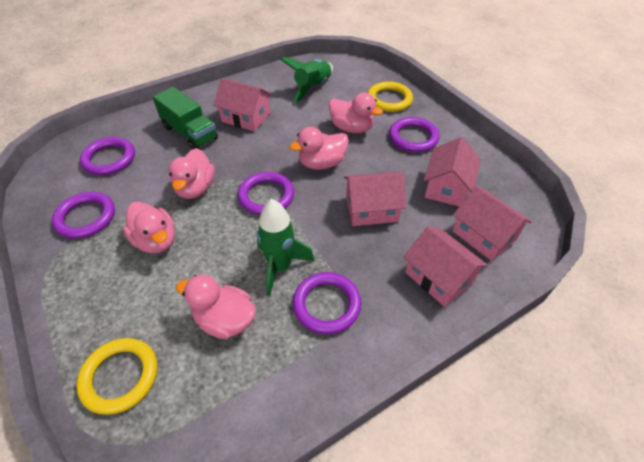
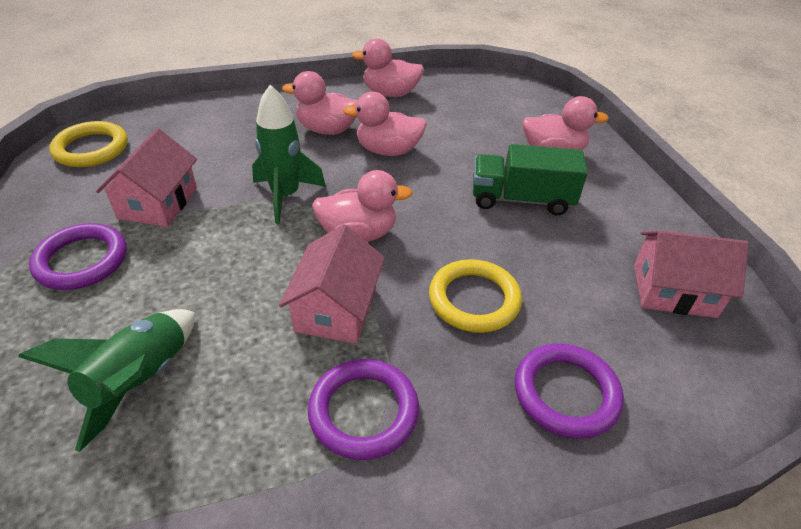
pink house: [213,78,272,132] [344,172,406,226] [403,227,488,307] [424,137,481,206] [452,186,532,261] = 5 -> [96,128,197,227] [279,224,385,344] [634,230,749,318] = 3
purple ring: [52,192,115,239] [80,137,135,175] [238,172,294,215] [293,272,361,334] [389,117,440,152] = 5 -> [29,223,127,290] [308,359,419,460] [515,343,624,439] = 3

